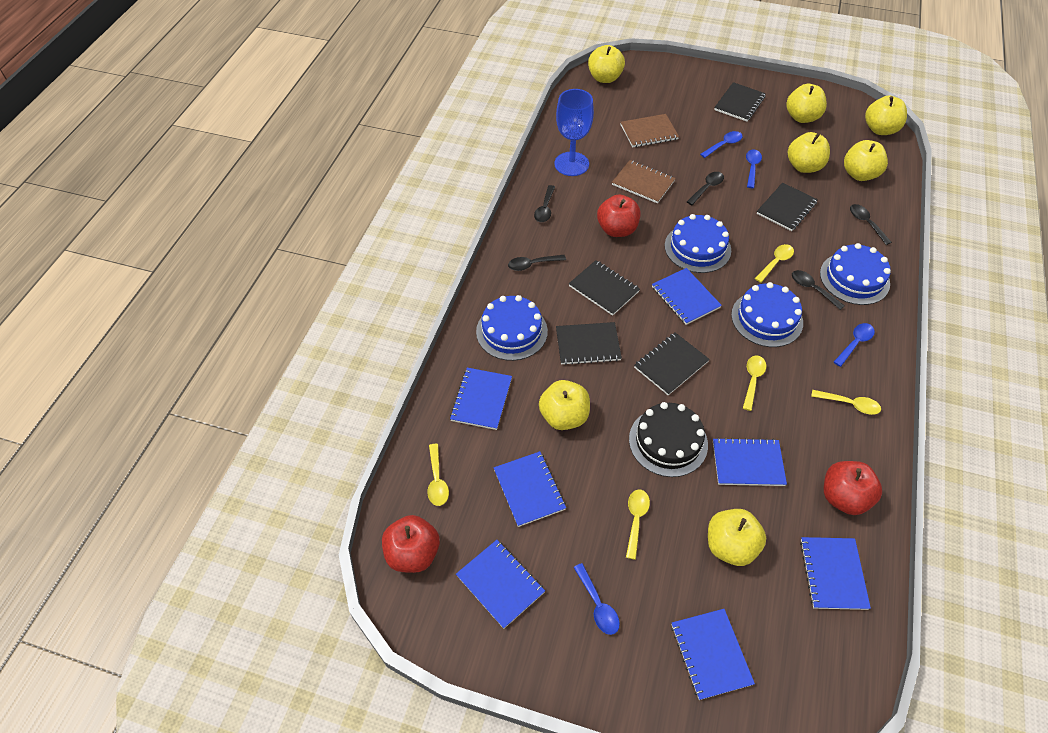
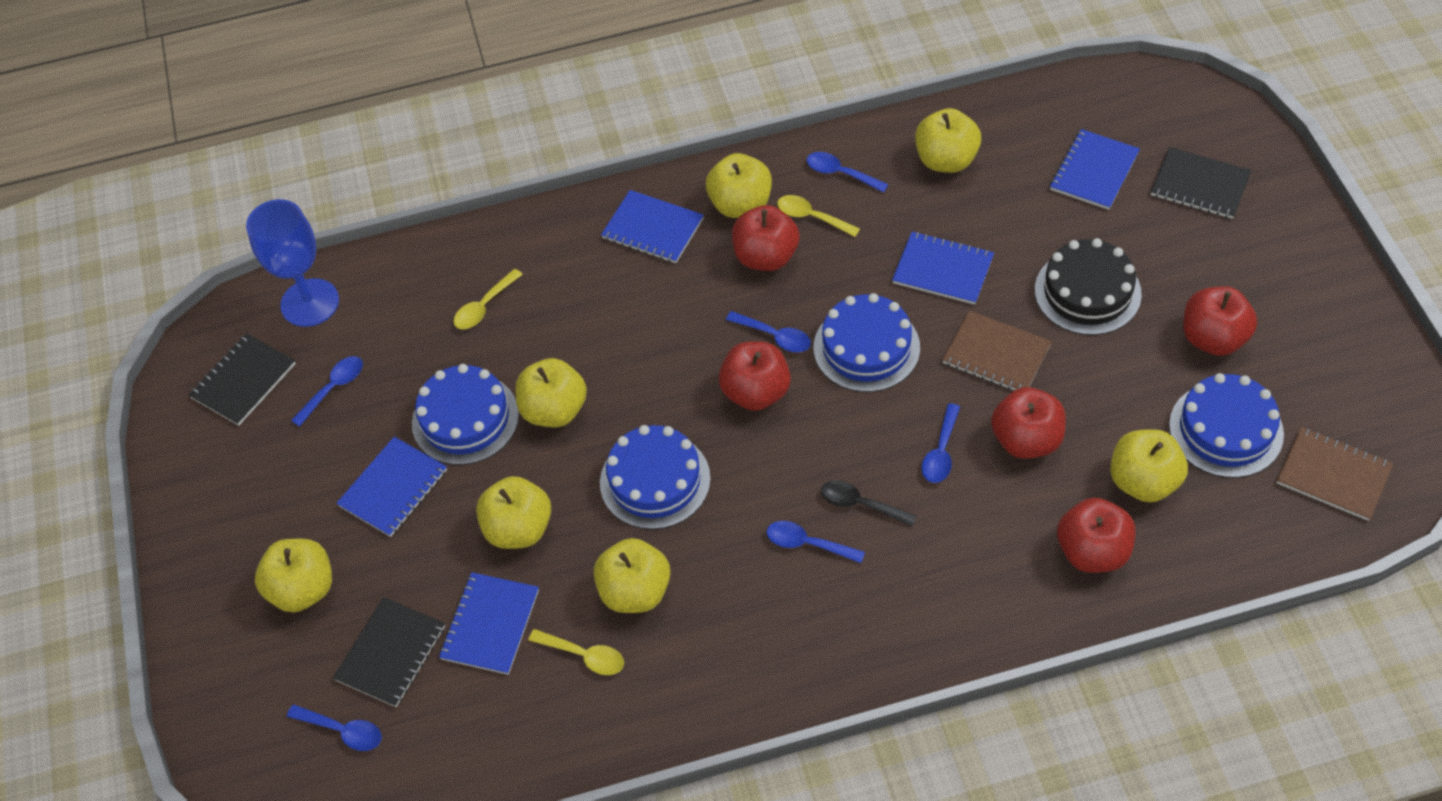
black notebook: [556,322,622,365] [569,260,640,316] [634,333,710,395] [714,82,766,122] [757,183,818,231] = 5 -> [189,333,296,426] [333,597,445,707] [1151,147,1252,219] = 3
black spoon: [508,255,566,271] [534,185,555,222] [687,172,724,205] [792,270,845,310] [850,204,892,245] = 5 -> [821,480,917,526] = 1
blue notebook: [450,368,512,430] [456,540,545,629] [494,451,566,527] [652,268,722,325] [671,609,755,700] [713,437,787,486] [800,537,871,610] = 7 -> [336,437,447,537] [439,572,539,675] [601,190,704,263] [892,232,994,305] [1050,129,1140,210] = 5
blue spoon: [573,563,620,635] [700,131,743,158] [746,150,762,188] [834,323,875,367] = 4 -> [287,704,382,751] [291,356,363,427] [726,311,811,352] [767,521,865,563] [807,152,889,193] [922,403,960,483] = 6
red apple: [382,515,440,573] [597,194,641,237] [824,461,882,515] = 3 -> [719,342,791,411] [732,205,800,271] [991,387,1066,459] [1057,498,1135,573] [1183,286,1257,356] = 5
yellow spoon: [427,444,449,506] [626,490,650,559] [743,356,766,411] [755,244,794,283] [811,390,881,415] = 5 -> [454,269,523,329] [528,629,624,675] [777,195,860,237] = 3

